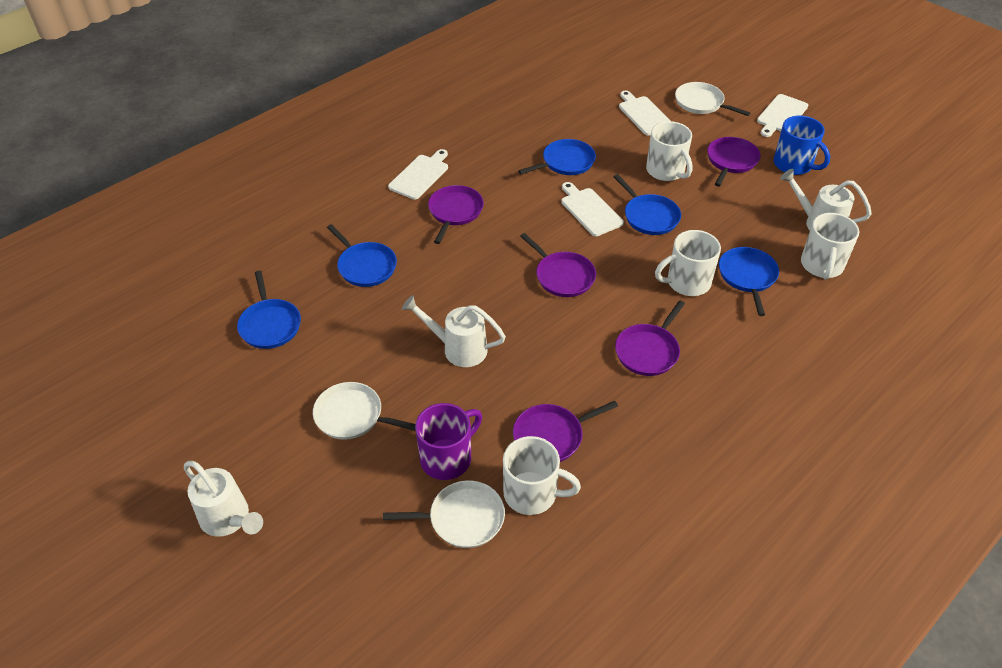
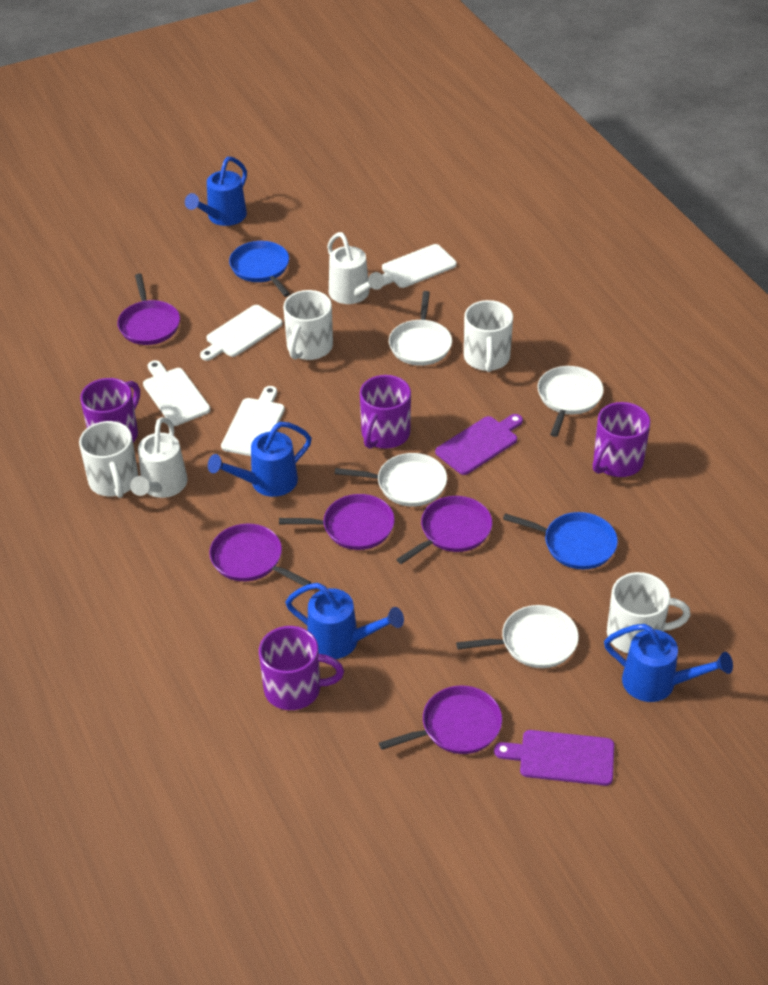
blue mug: [773,116,830,175] = 1 -> none = 0
blue pan: [237,271,301,349] [327,224,397,287] [518,139,596,175] [614,174,681,235] [719,247,779,316] = 5 -> [229,241,290,297] [503,512,618,569] = 2
blue watering can: none = 0 -> [185,157,247,226] [208,422,312,497] [285,583,404,659] [604,624,733,702] = 4
purple cutting board: none = 0 -> [435,414,523,475] [494,730,614,786] = 2
purple mug: [415,403,482,480] = 1 -> [80,378,140,442] [259,626,344,710] [360,375,411,449] [593,402,650,477] = 4
white pan: [313,382,416,440] [383,480,505,548] [675,82,750,116] = 3 -> [335,453,447,507] [389,291,452,366] [456,605,579,668] [538,366,604,437] = 4
white watering can: [184,461,263,537] [402,295,506,367] [780,169,872,230] = 3 -> [130,417,188,498] [327,232,384,304] = 2

